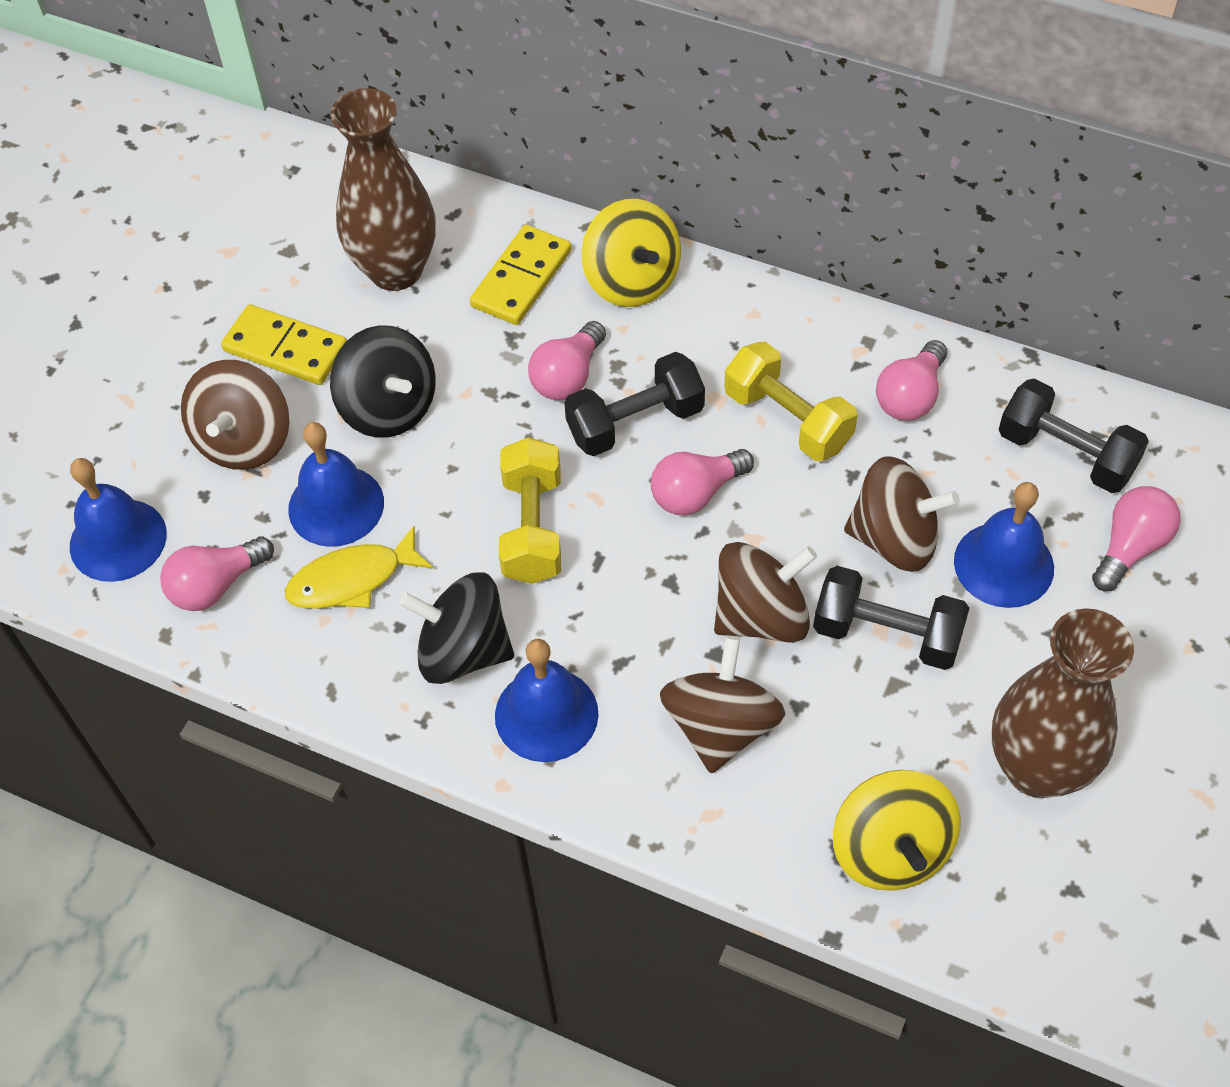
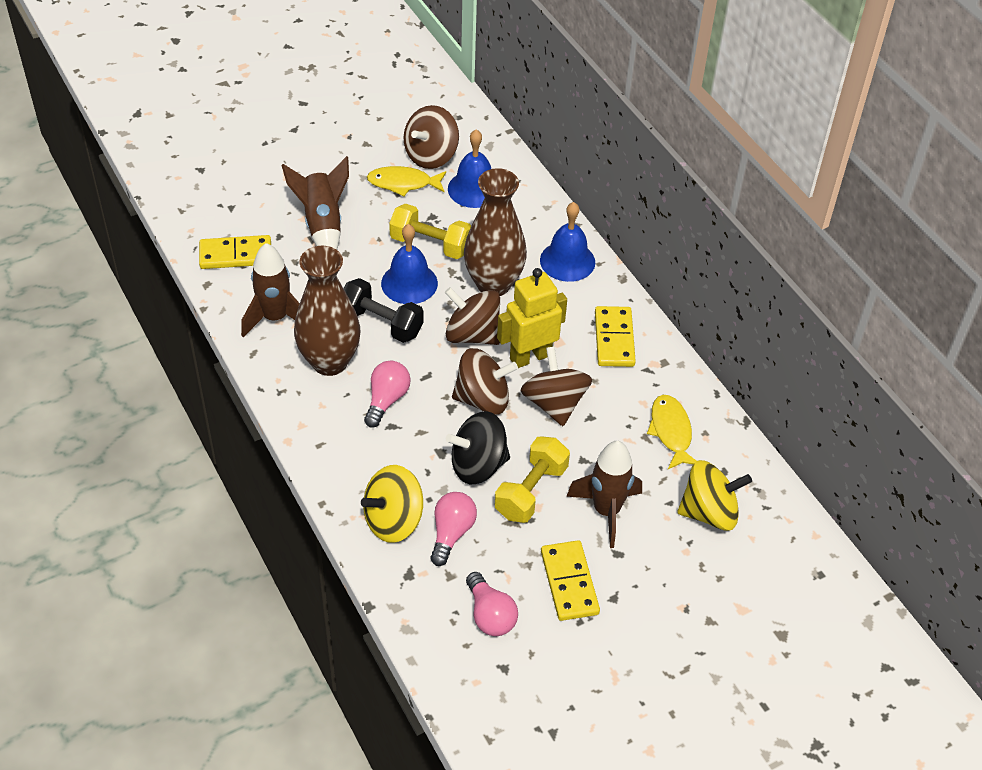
black dumbbell: [564,352,705,456] [813,566,969,670] [999,378,1149,493] = 3 -> [343,278,424,343] = 1
black spinning top: [330,325,436,438] [399,572,514,684] = 2 -> [446,411,510,485] = 1
blue bell: [70,458,167,582] [288,422,384,547] [495,639,599,762] [954,482,1054,608] = 4 -> [381,224,438,304] [448,129,491,208] [540,202,595,282] = 3
brown rocket: none = 0 -> [241,243,300,338] [281,156,349,250] [566,441,642,548] = 3
pink light bulb: [160,536,274,611] [528,321,606,400] [651,449,754,515] [876,340,947,421] [1092,486,1181,591] = 5 -> [364,361,410,428] [430,492,477,566] [466,572,518,636] = 3
yellow domino: [221,304,347,385] [470,225,572,325] = 2 -> [199,235,271,269] [541,540,600,621] [595,306,636,367] = 3
yellow fish: [285,526,433,609] = 1 -> [367,166,446,196] [647,395,696,469] = 2
yellow robot: none = 0 -> [497,268,567,368] = 1

